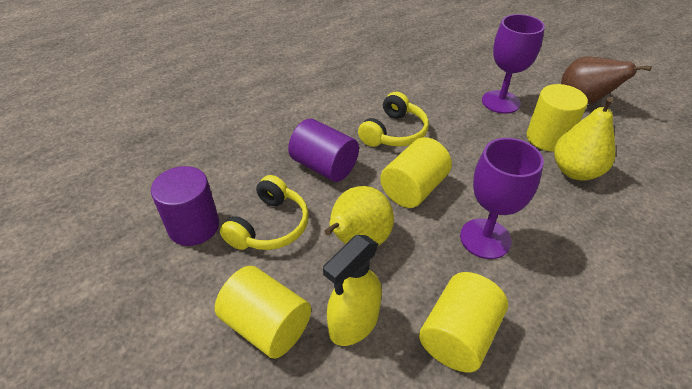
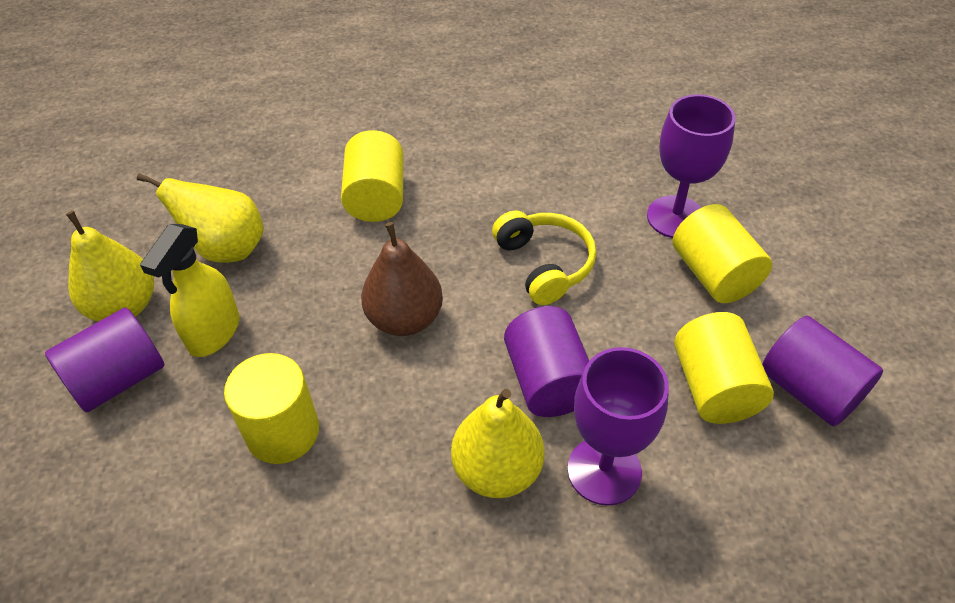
purple cylinder: [151,166,219,246] [288,119,359,182] = 2 -> [45,308,165,412] [504,306,589,417] [762,316,883,426] = 3
yellow headphones: [220,175,309,250] [358,92,429,147] = 2 -> [492,211,596,305] = 1
yellow pear: [324,186,394,246] [554,97,615,180] = 2 -> [66,211,154,322] [137,173,264,263] [451,389,545,498] = 3

